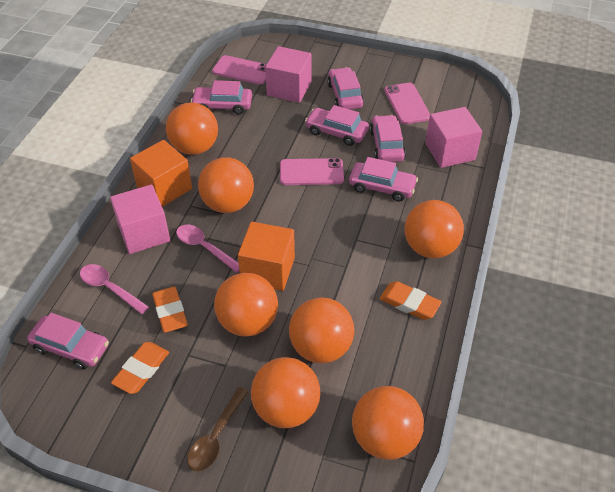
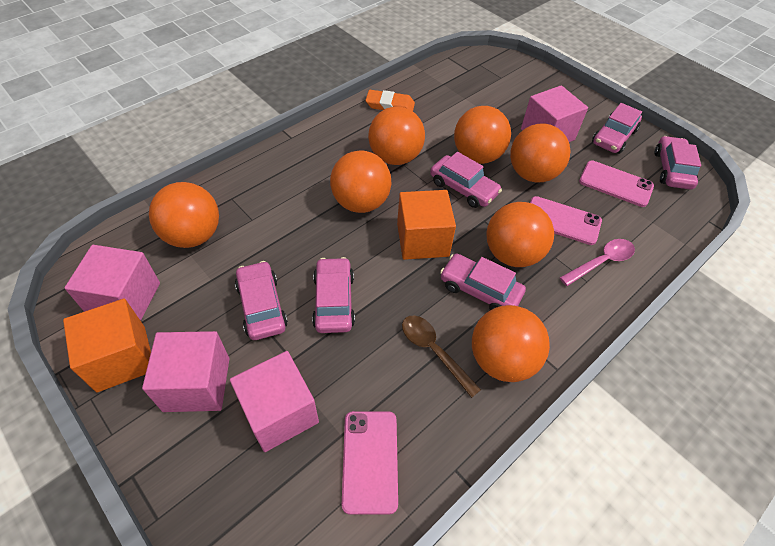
orange eraser: [111,342,169,394] [152,287,188,333] [380,281,442,320] = 3 -> [365,90,415,111] = 1
pink cube: [110,184,170,254] [265,46,312,103] [425,107,482,168] = 3 -> [65,245,160,321] [142,331,229,412] [230,351,319,452] [521,85,588,142] = 4
pink spoon: [80,264,149,314] [176,225,239,273] = 2 -> [560,239,635,286] = 1

